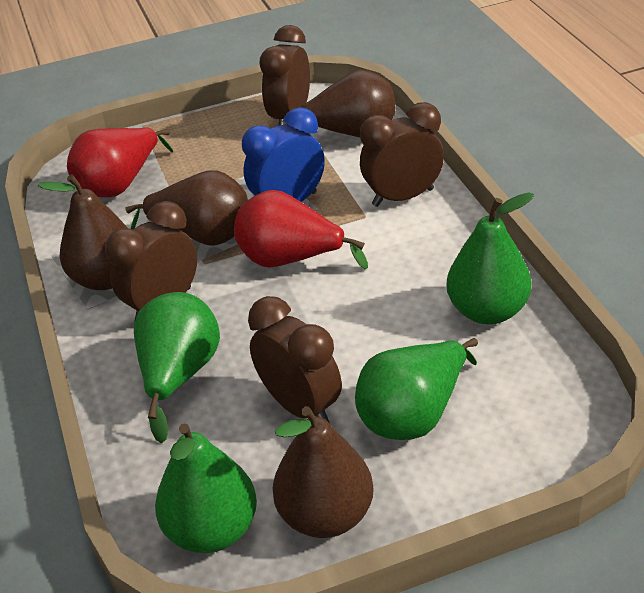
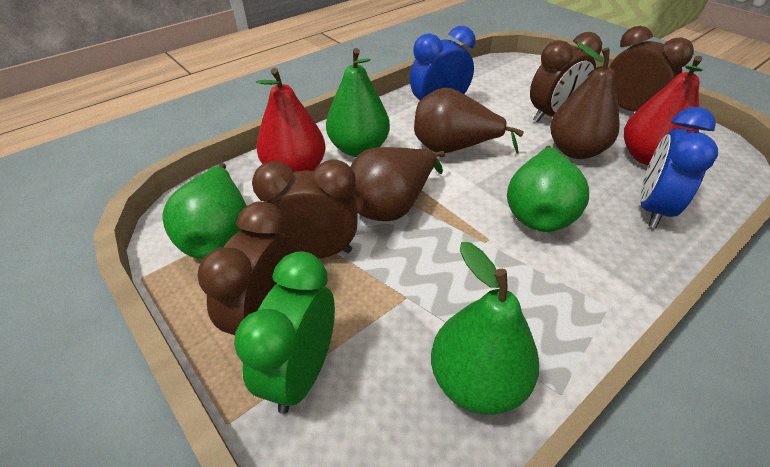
blue clock: [242,107,325,202] = 1 -> [410,26,475,100] [640,107,718,228] = 2
brown pear: [38,174,128,290] [125,170,248,246] [273,406,374,538] [282,70,395,137] = 4 -> [350,147,445,221] [414,87,524,154] [550,42,620,159] = 3
green clock: none = 0 -> [234,251,335,414] = 1

